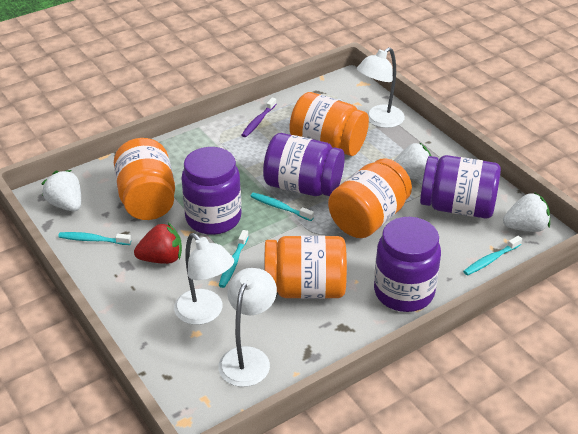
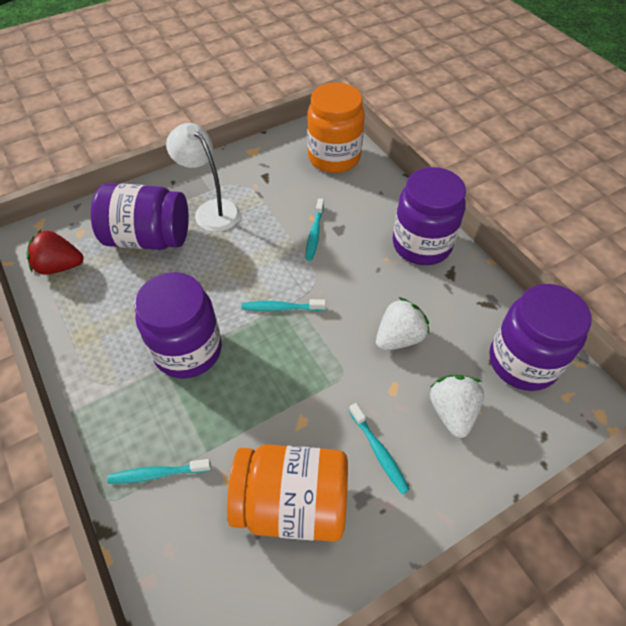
orange jar: [114,138,175,220] [264,235,347,299] [290,92,369,156] [328,158,412,238] = 4 -> [227,444,348,542] [307,83,365,173] = 2
purple toothbrush: [242,97,276,137] = 1 -> none = 0
white lamp: [174,233,234,325] [218,268,277,387] [357,47,405,128] = 3 -> [166,123,240,232] = 1
white strawberry: [41,170,81,212] [394,142,431,179] [503,192,550,232] = 3 -> [376,297,429,351] [430,375,484,438] = 2

